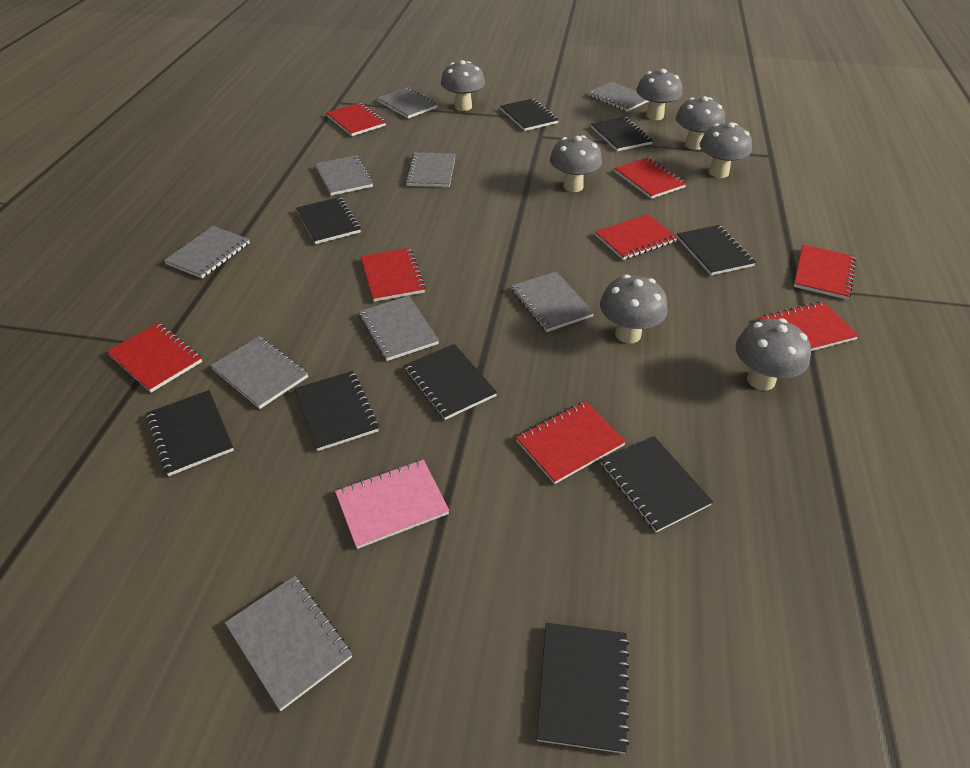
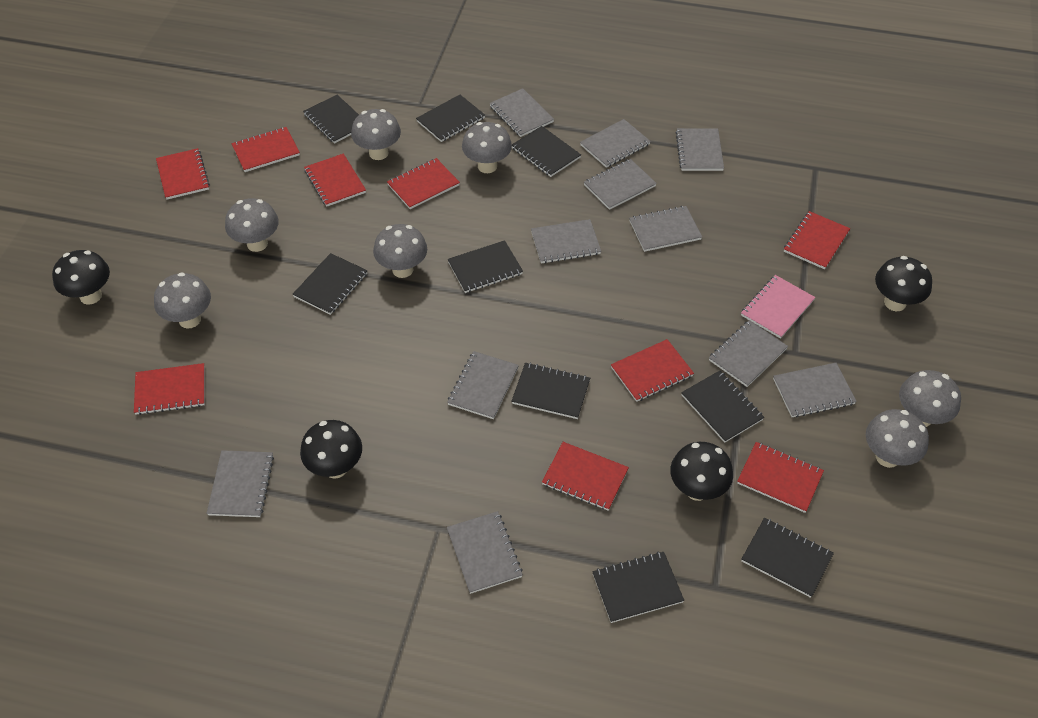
black mushroom: none = 0 -> [52,250,110,305] [300,420,362,479] [670,442,733,501] [875,256,932,311] = 4
grey notebook: [164,226,250,279] [210,336,308,409] [225,576,352,711] [315,155,373,196] [359,296,439,361] [377,87,438,119] [405,152,456,187] [511,271,594,332] [588,81,649,112] = 9 -> [207,450,274,517] [447,351,519,419] [447,511,523,594] [489,88,554,137] [531,219,601,264] [580,119,651,168] [584,159,657,210] [629,206,702,252] [675,128,724,171] [709,320,788,387] [773,363,857,417] = 11
red notebook: [107,323,202,393] [326,103,386,136] [361,248,426,302] [516,401,626,484] [595,214,678,260] [614,157,686,199] [760,301,859,351] [794,245,856,300] = 8 -> [134,363,205,415] [156,148,210,200] [232,127,300,172] [304,153,366,207] [387,158,460,209] [542,442,629,511] [611,339,694,402] [737,442,824,513] [784,211,850,269] = 9

